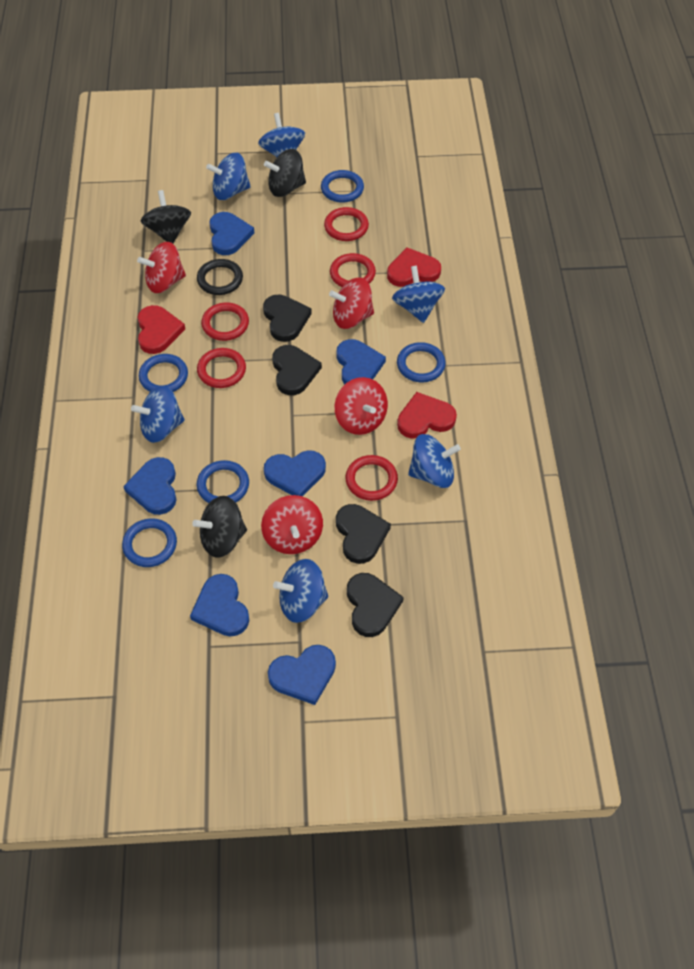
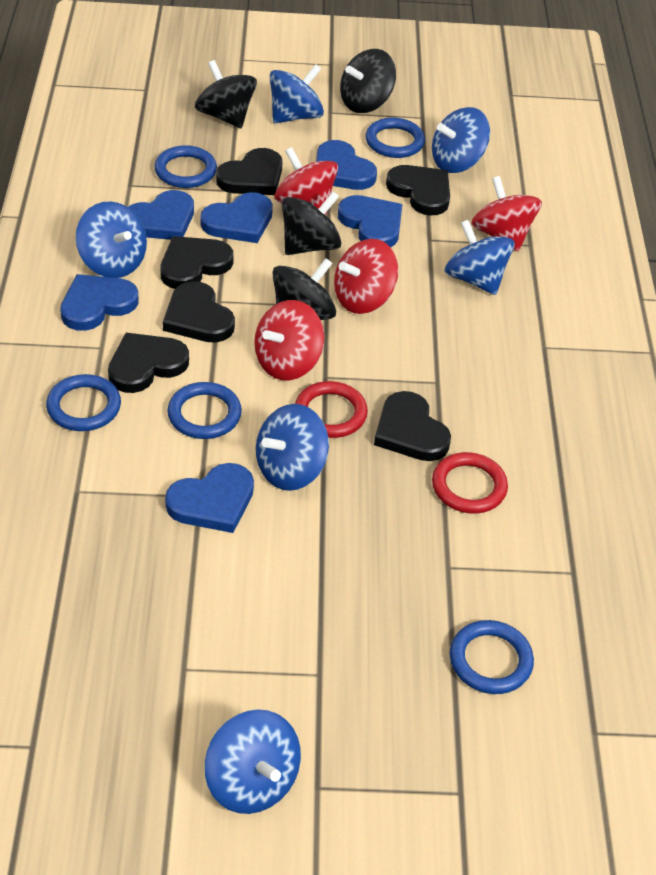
black heart: [263,294,312,342] [272,345,322,395] [336,504,391,564] [347,573,404,637] = 4 -> [108,333,189,393] [160,236,233,289] [163,281,235,343] [216,148,282,195] [374,391,451,461] [386,165,450,216] = 6
black ring: [197,259,243,295] = 1 -> none = 0
black spinning top: [141,190,191,244] [192,496,247,558] [264,149,306,197] = 3 -> [195,60,257,128] [272,258,336,320] [282,191,341,255] [340,49,396,113] = 4
red heart: [137,305,185,354] [387,248,441,287] [397,392,457,439] = 3 -> none = 0
red ring: [197,348,246,388] [201,303,249,341] [324,207,369,241] [330,253,376,287] [345,455,398,501] = 5 -> [295,381,368,438] [432,452,508,514] = 2

